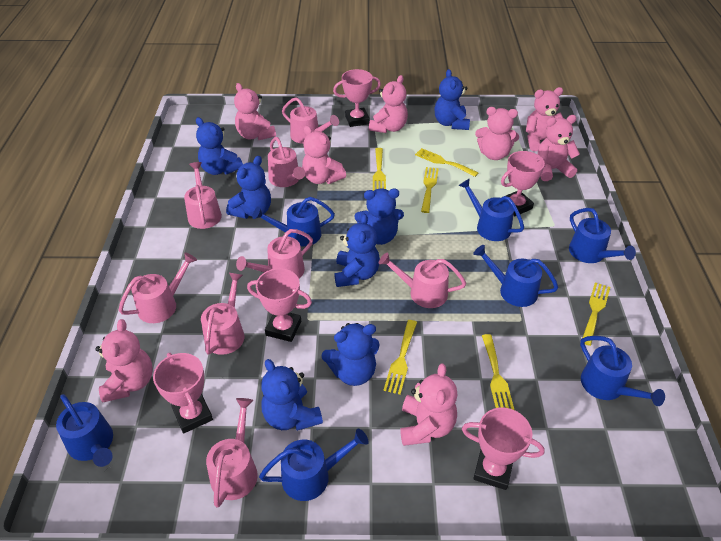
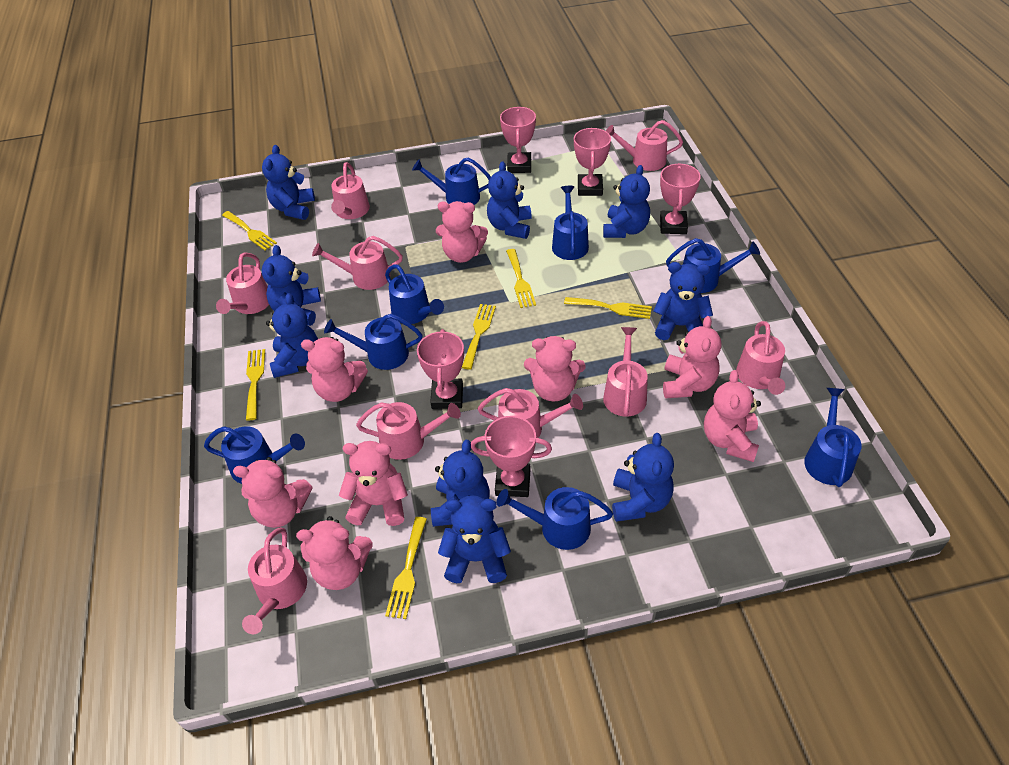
blue teddy bear: [196,117,243,175] [226,156,271,219] [261,359,323,431] [321,323,380,386] [334,214,380,287] [355,188,404,245] [434,69,470,130] = 7 -> [262,145,315,220] [262,245,321,326] [266,293,318,378] [431,440,490,527] [438,495,511,583] [487,161,532,239] [603,165,650,238] [612,433,674,522] [654,262,713,340] = 9
blue watering can: [56,394,113,467] [252,197,335,246] [259,429,369,501] [459,178,524,241] [473,245,558,307] [569,208,636,263] [580,336,665,406] = 7 -> [204,426,305,484] [324,314,423,370] [385,264,444,324] [412,157,491,205] [497,487,613,550] [552,186,589,260] [666,238,760,293] [804,388,861,487] = 8
pink watering can: [118,252,197,323] [184,162,222,229] [201,273,244,355] [206,398,258,508] [236,229,313,278] [268,137,305,187] [282,97,339,144] [379,253,466,308] = 8 -> [216,252,269,314] [242,528,307,634] [312,236,403,290] [331,162,370,219] [356,402,461,460] [478,388,583,438] [603,327,648,417] [606,120,683,171] [736,321,785,395] = 9

